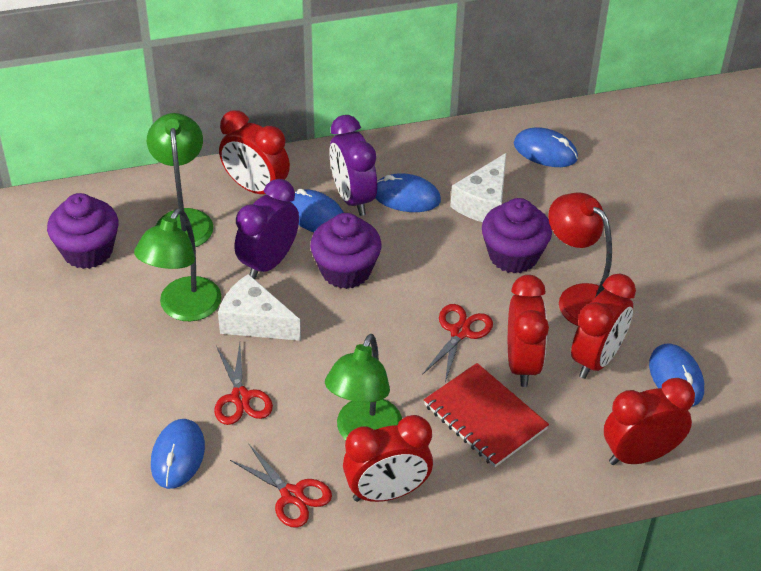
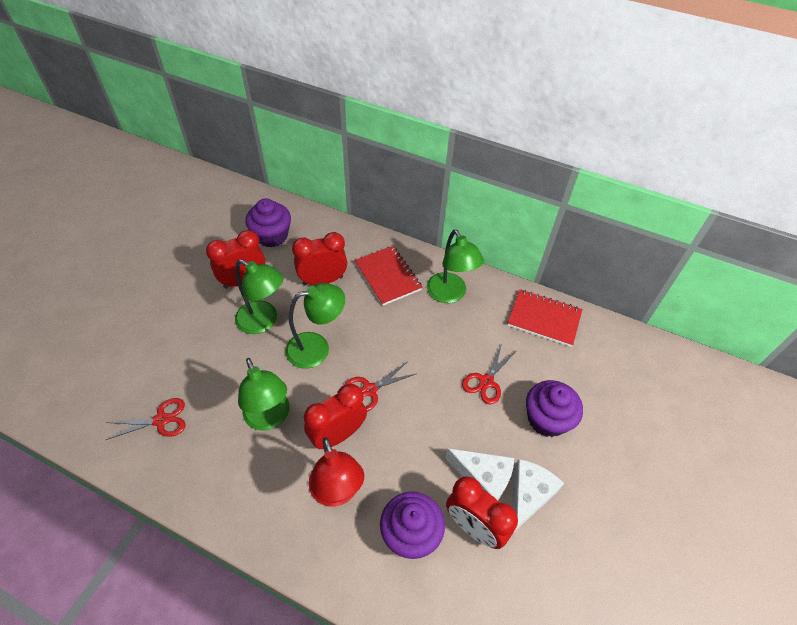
blue mouse: [151,419,205,489] [291,188,344,232] [376,173,441,212] [514,127,578,167] [649,343,704,407] = 5 -> none = 0
green lamp: [134,208,221,321] [147,113,213,247] [325,334,402,440] = 3 -> [235,259,284,334] [238,358,290,431] [285,283,345,369] [427,229,484,303] = 4
purple clock: [235,179,299,279] [329,115,377,216] = 2 -> none = 0
red clock: [219,110,290,194] [343,415,433,502] [508,275,549,387] [571,274,636,379] [604,378,695,465] = 5 -> [206,230,265,289] [292,232,347,285] [304,384,367,449] [446,476,518,549] = 4
red notebook: [424,363,549,467] = 1 -> [354,246,423,306] [507,289,583,347] = 2

